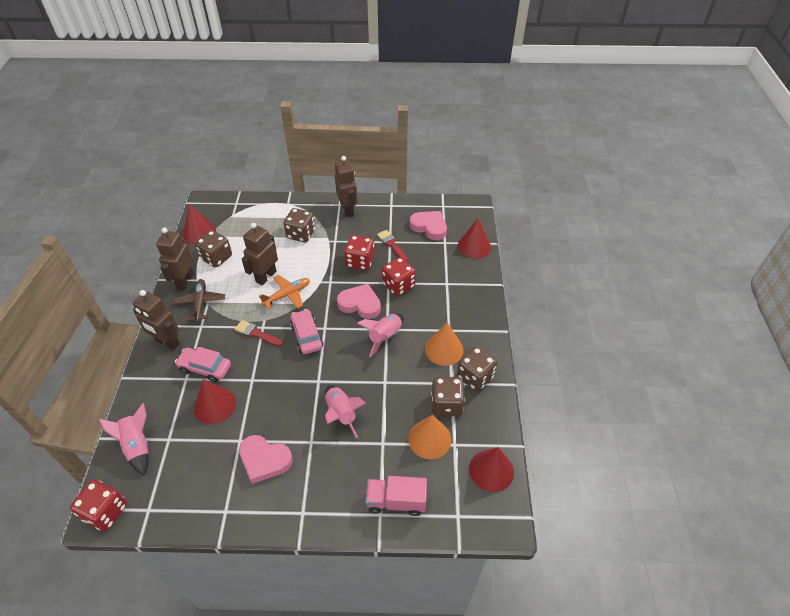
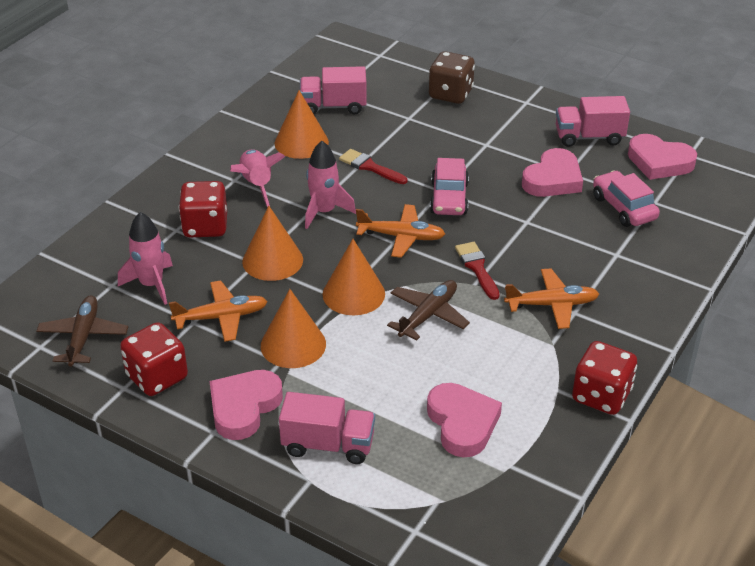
brown dice: [195,230,232,268] [284,208,315,242] [431,377,465,416] [457,346,497,391] = 4 -> [429,51,475,104] = 1
brown plane: [173,279,225,322] = 1 -> [37,296,128,367] [387,280,470,341] = 2
brown robot: [133,290,180,350] [156,227,194,290] [242,223,278,285] [335,156,357,217] = 4 -> none = 0
orange cone: [408,415,451,459] [425,323,464,366] = 2 -> [242,206,303,281] [261,289,326,368] [275,90,329,159] [323,239,385,315] = 4
orange plane: [259,275,310,309] = 1 -> [169,280,268,342] [356,204,445,258] [504,268,599,329] = 3
pink heart: [239,435,293,484] [337,284,381,319] [410,211,447,240] = 3 -> [210,370,283,440] [427,383,502,457] [522,148,583,197] [628,134,697,180] = 4
pink truck: [365,476,427,516] = 1 -> [279,392,375,464] [300,66,367,114] [556,96,630,147] = 3
red cone: [183,204,216,244] [194,380,236,424] [458,218,491,259] [469,447,514,492] = 4 -> none = 0

